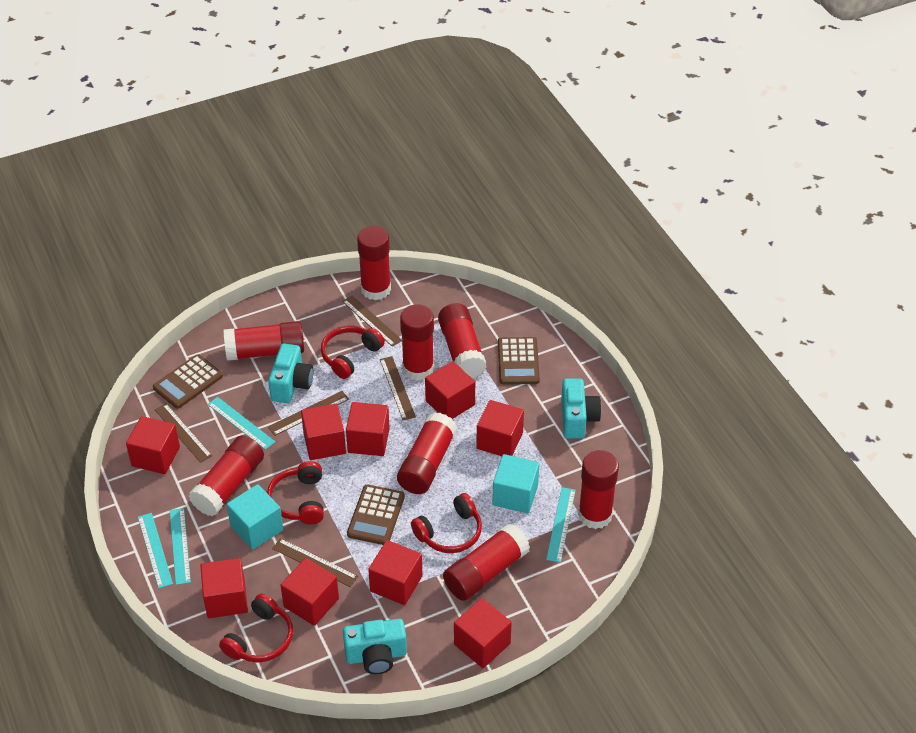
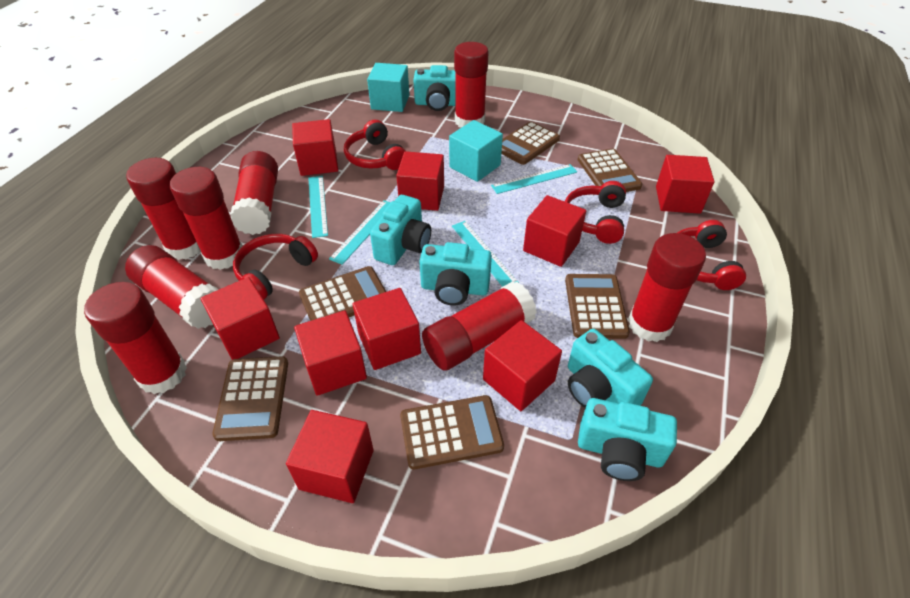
brown calculator: [153,354,223,409] [347,485,405,545] [498,337,540,385] = 3 -> [212,356,288,441] [299,266,386,321] [400,395,504,469] [501,121,560,165] [565,274,630,339] [578,149,642,192] = 6
brown ruler: [155,404,212,463] [268,391,349,436] [272,538,358,587] [342,295,402,347] [380,356,416,420] = 5 -> none = 0
turquoise camera: [268,344,313,403] [343,619,407,674] [561,378,602,438] = 3 -> [370,195,431,265] [413,65,455,111] [419,242,492,306] [568,329,653,408] [578,398,677,481] = 5

